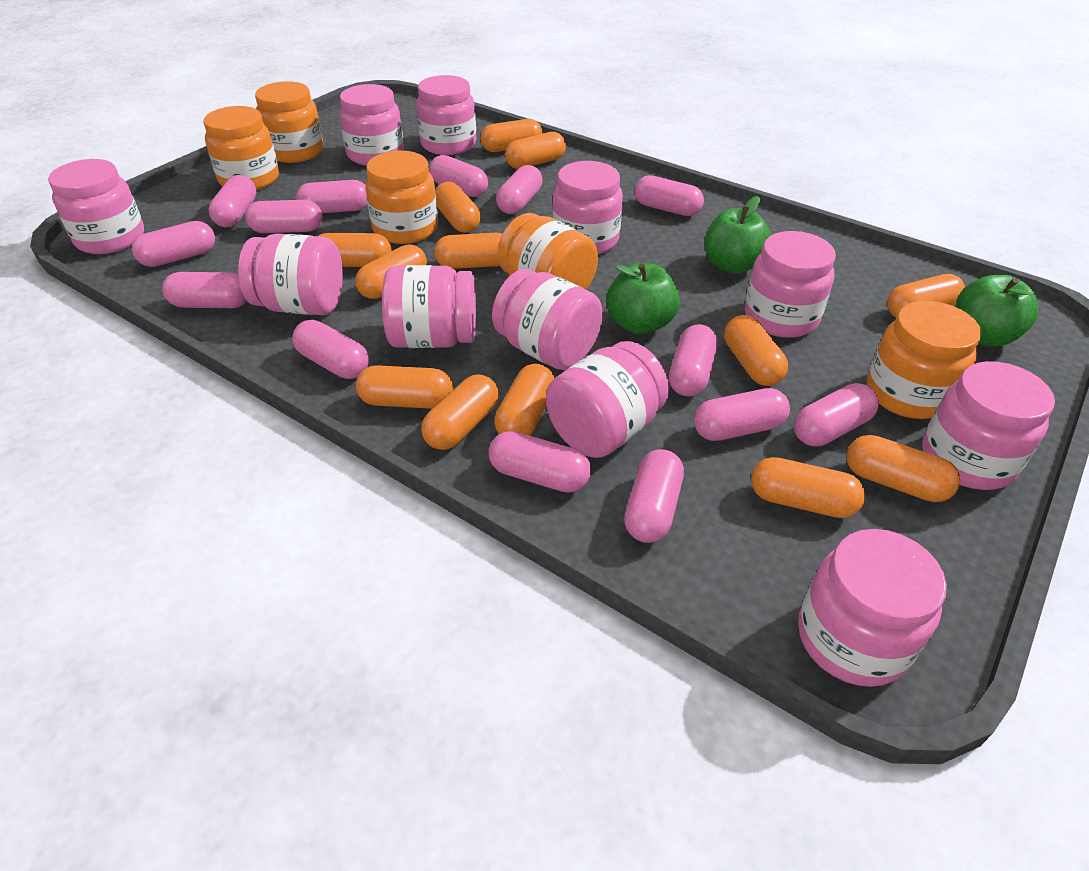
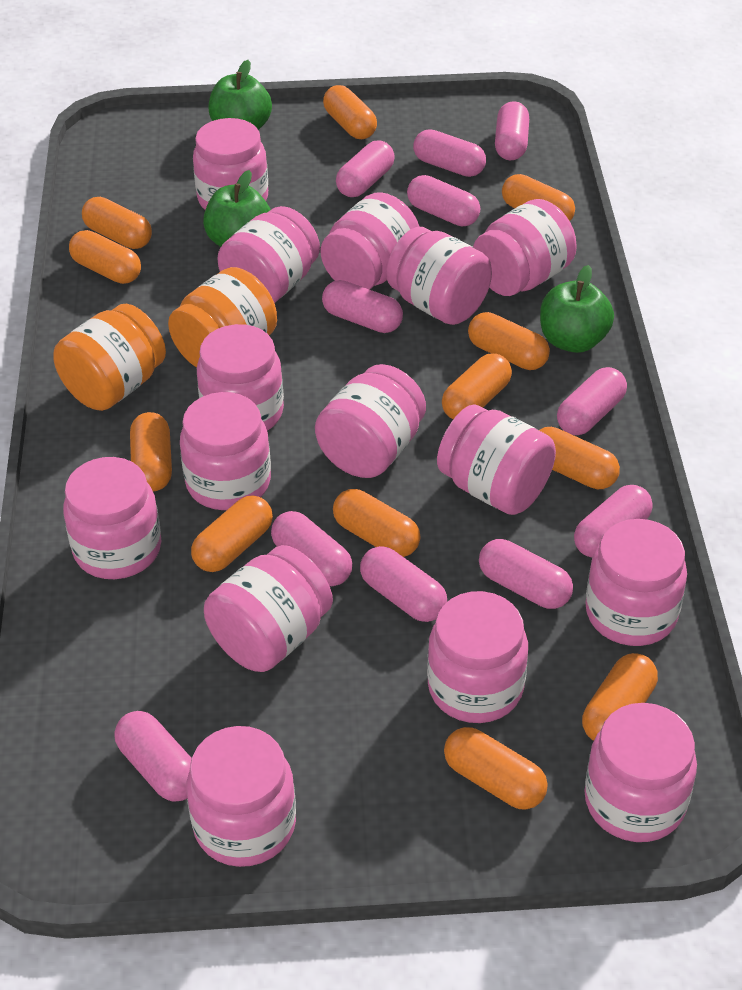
orange capsule: [319,233,391,267] [355,244,427,299] [356,365,453,409] [421,374,499,450] [434,233,502,269] [435,182,481,233] [480,119,542,152] [494,364,554,436] [505,132,566,169] [724,315,788,386] [751,457,865,518] [847,435,960,502] [887,274,965,317] = 13 -> [69,230,141,284] [82,197,152,249] [130,412,172,492] [191,495,273,572] [323,85,377,139] [333,489,420,557] [442,353,512,419] [444,727,548,810] [468,312,550,370] [502,174,575,221] [539,427,620,489] [582,653,658,741] = 12
orange jar: [203,106,279,190] [255,81,324,163] [365,151,438,244] [497,213,598,290] [867,301,981,419] = 5 -> [54,304,166,411] [168,267,277,367] = 2
pink capsule: [132,221,215,267] [162,272,247,308] [208,175,256,227] [245,200,322,233] [292,320,369,379] [296,180,368,213] [429,155,488,197] [489,431,591,493] [496,165,543,214] [624,449,684,543] [635,175,704,216] [669,324,717,397] [694,388,790,441] [794,383,879,447] = 14 -> [114,711,191,801] [271,511,352,586] [322,280,403,333] [336,140,395,197] [360,546,447,622] [407,175,480,226] [413,129,486,177] [479,539,573,609] [495,101,529,160] [557,367,627,435] [574,485,653,558] = 11
pink jar: [48,159,144,254] [238,234,343,315] [339,84,404,166] [382,265,476,348] [416,75,476,155] [492,269,603,370] [546,341,669,458] [552,161,623,254] [744,231,836,338] [798,529,947,687] [922,361,1055,490] = 11 -> [63,457,161,579] [180,392,271,510] [186,726,296,867] [193,118,268,210] [197,324,284,431] [204,545,333,672] [217,206,320,303] [315,364,426,478] [321,192,420,290] [386,227,492,325] [427,591,528,723] [437,405,556,515] [473,199,577,296] [584,703,697,842] [585,519,687,646] = 15

